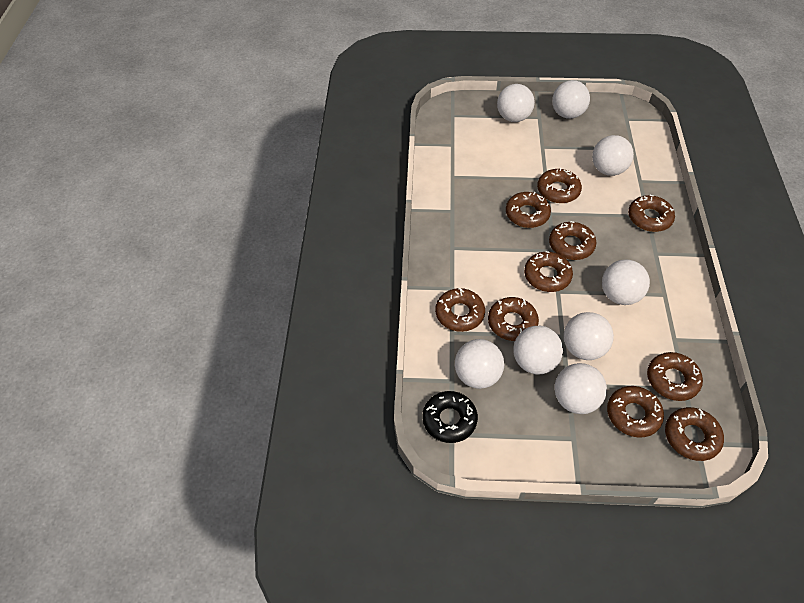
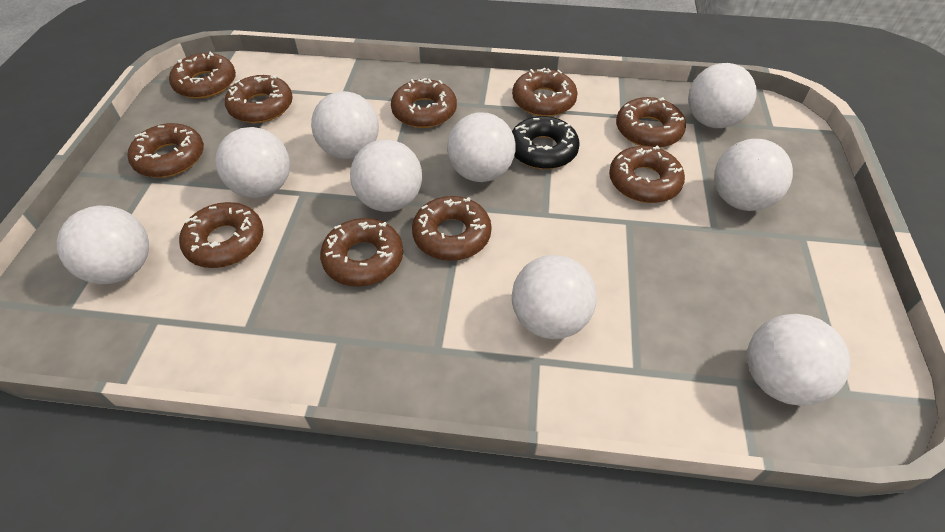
white ball: [455,339,504,389] [497,84,535,122] [513,326,563,374] [552,80,590,119] [555,363,607,414] [564,312,614,360] [592,135,634,176] [602,260,650,305] = 8 -> [57,205,149,284] [215,127,290,198] [311,91,379,159] [350,139,422,212] [447,113,516,182] [512,255,597,339] [688,63,757,128] [714,139,793,211] [747,314,851,406] = 9

